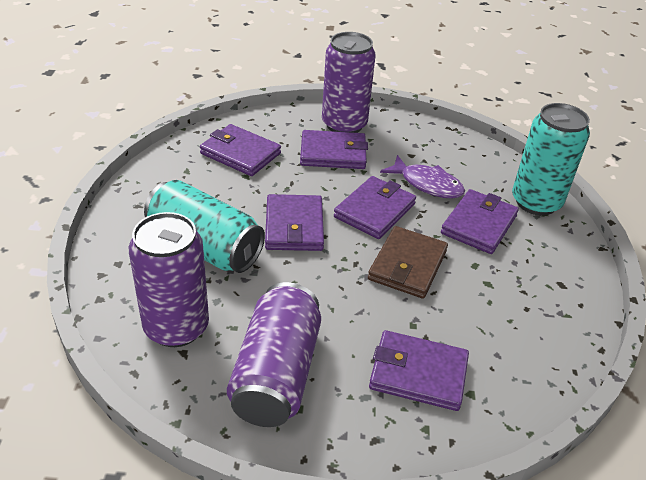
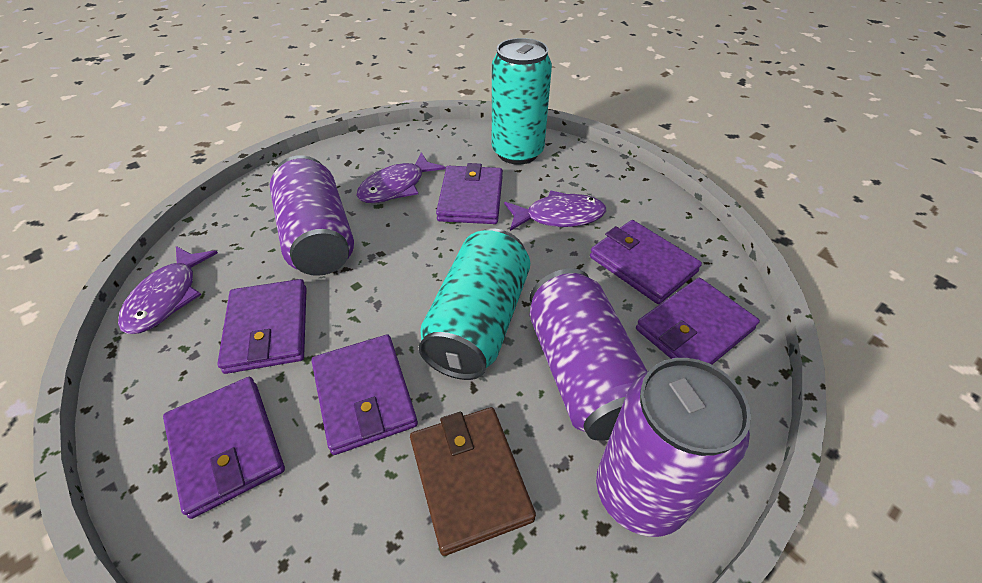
purple fish: [380,155,465,199] = 1 -> [118,246,218,334] [356,153,446,203] [504,191,606,231] = 3

